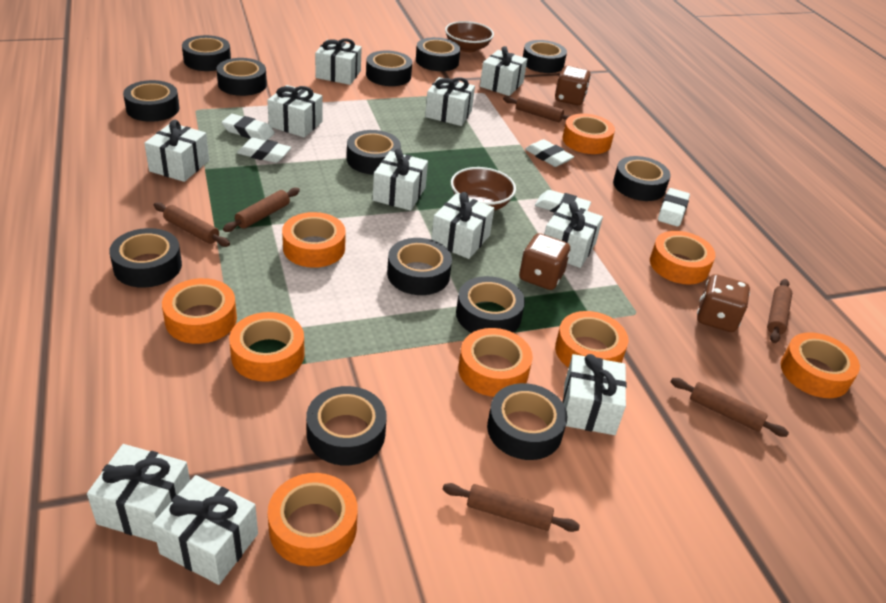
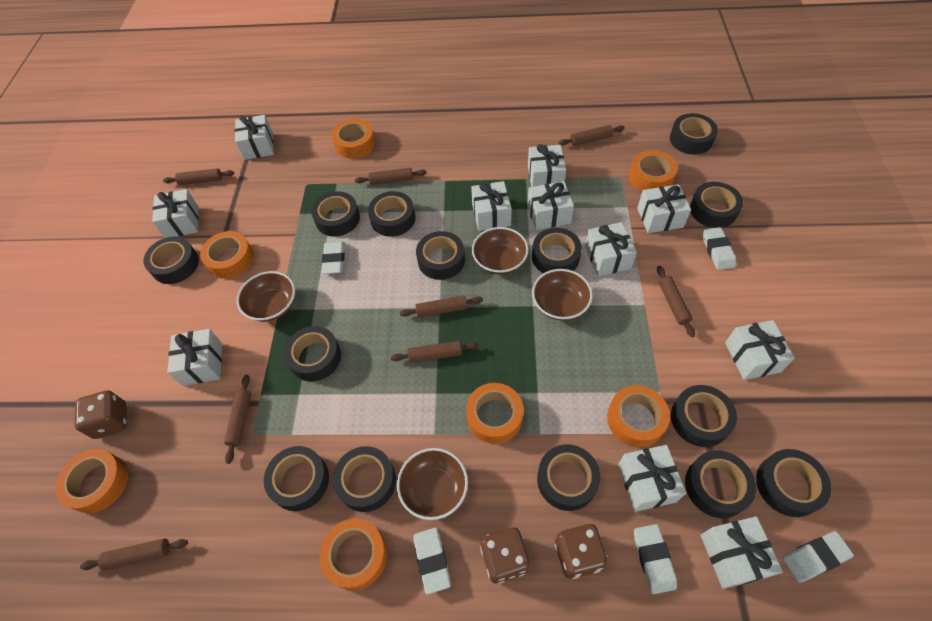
black tape: [109,228,182,288] [123,80,179,122] [182,35,231,71] [216,58,267,96] [306,386,387,466] [347,130,401,175] [366,50,412,86] [387,238,452,295] [416,37,460,71] [456,276,525,333] [487,383,567,460] [523,40,567,73] [613,156,671,201] = 13 -> [143,236,199,284] [264,446,329,511] [284,326,341,382] [311,191,360,237] [333,446,396,512] [368,191,416,237] [416,231,465,280] [532,228,582,273] [537,444,600,511] [670,113,718,155] [671,385,737,447] [685,450,756,518] [690,182,743,228] [756,449,832,517] = 14
brown bowl: [445,21,494,52] [451,167,516,210] = 2 -> [237,271,295,322] [397,448,468,520] [472,227,529,274] [532,269,593,321] = 4
brown rolling pin: [154,202,230,247] [223,187,300,232] [443,483,580,532] [503,96,570,122] [670,378,789,437] [767,279,792,343] = 6 -> [80,538,188,571] [163,168,235,185] [224,375,251,464] [355,168,427,185] [391,341,478,363] [400,295,483,318] [558,125,625,146] [657,266,695,337] = 8
orange tape: [162,278,237,344] [229,312,305,382] [268,473,358,566] [282,212,346,268] [458,328,533,397] [555,311,628,368] [562,113,615,154] [650,231,715,284] [781,332,860,398] = 9 -> [55,449,128,513] [200,231,254,279] [319,518,387,591] [331,119,375,159] [466,383,523,444] [607,385,670,447] [629,150,678,191] = 7

